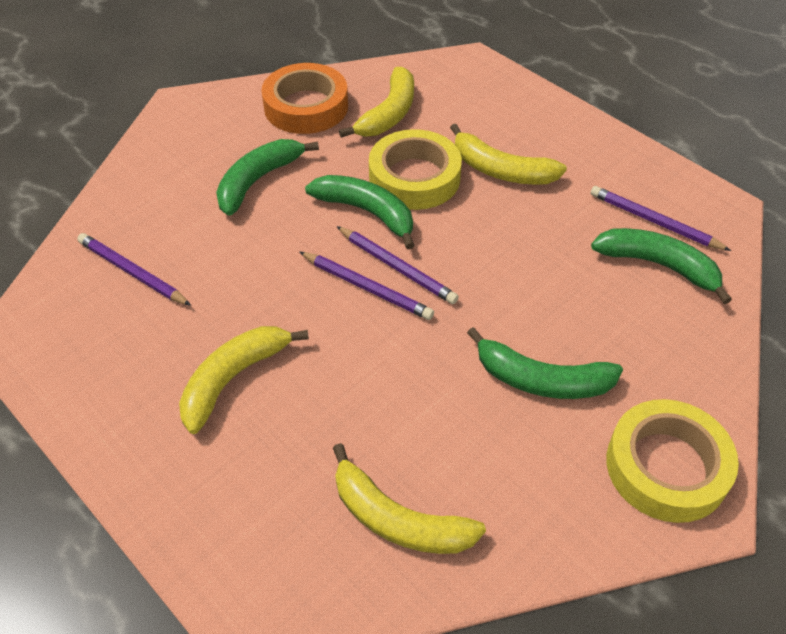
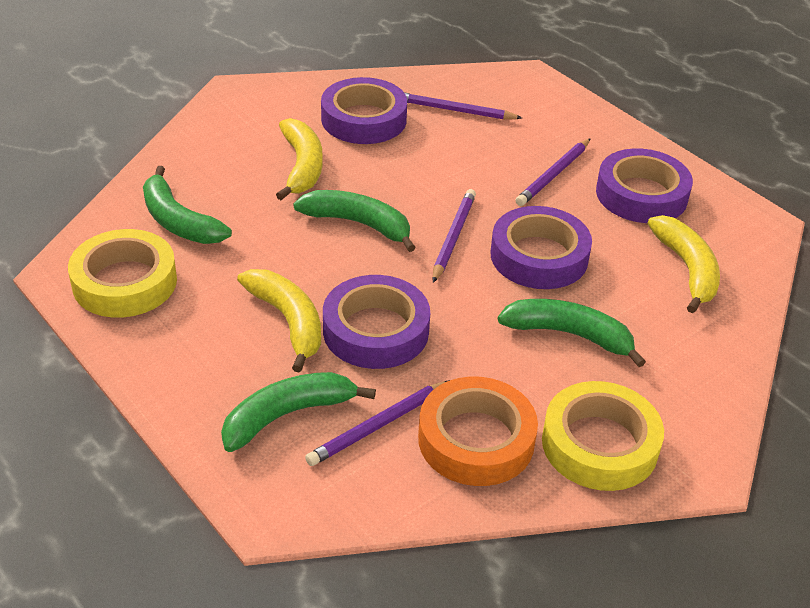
purple tape: none = 0 -> [321,77,407,144] [323,275,430,369] [490,206,592,289] [596,148,693,223] = 4
yellow banana: [179,326,309,434] [333,443,486,554] [339,67,414,138] [450,124,567,185] = 4 -> [237,269,321,372] [276,118,323,200] [647,215,720,313] = 3

